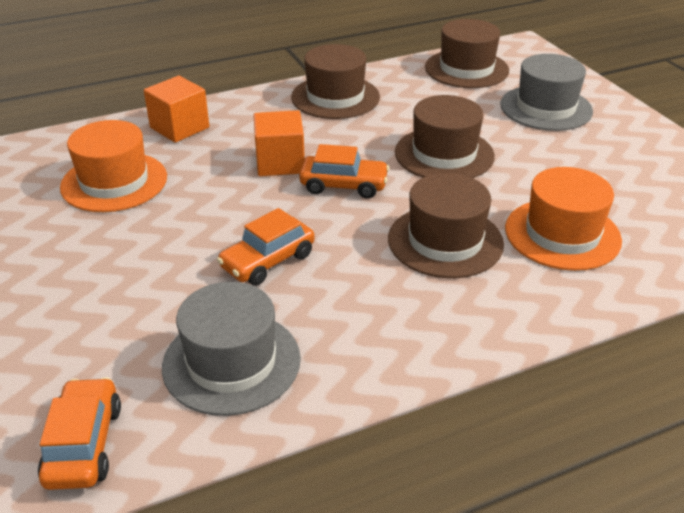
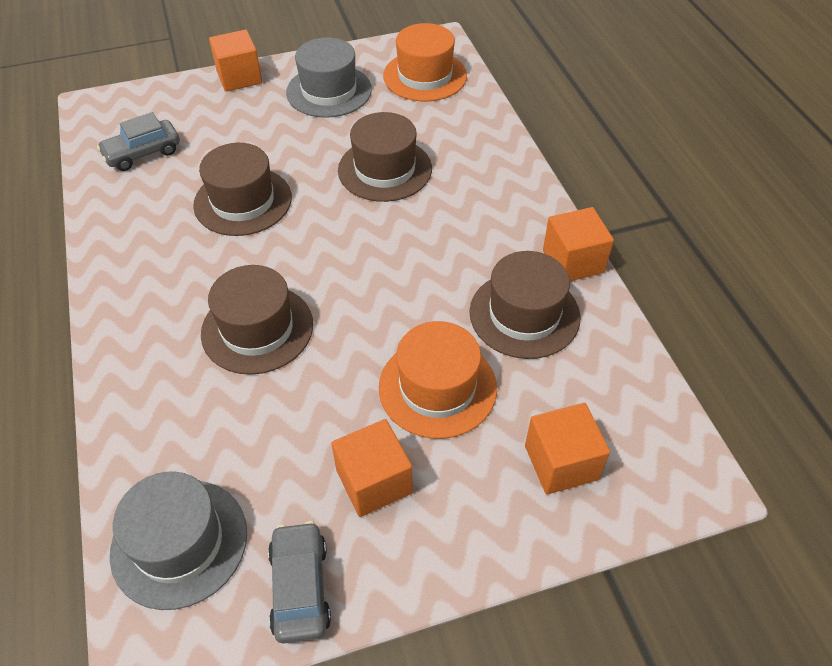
grey car: none = 0 -> [97,112,180,171] [268,521,331,643] = 2
orange car: [38,377,121,490] [217,208,315,286] [299,144,389,198] = 3 -> none = 0
orange cube: [144,76,209,143] [254,110,305,176] = 2 -> [209,30,262,92] [331,419,413,517] [525,403,610,494] [543,207,614,281] = 4

